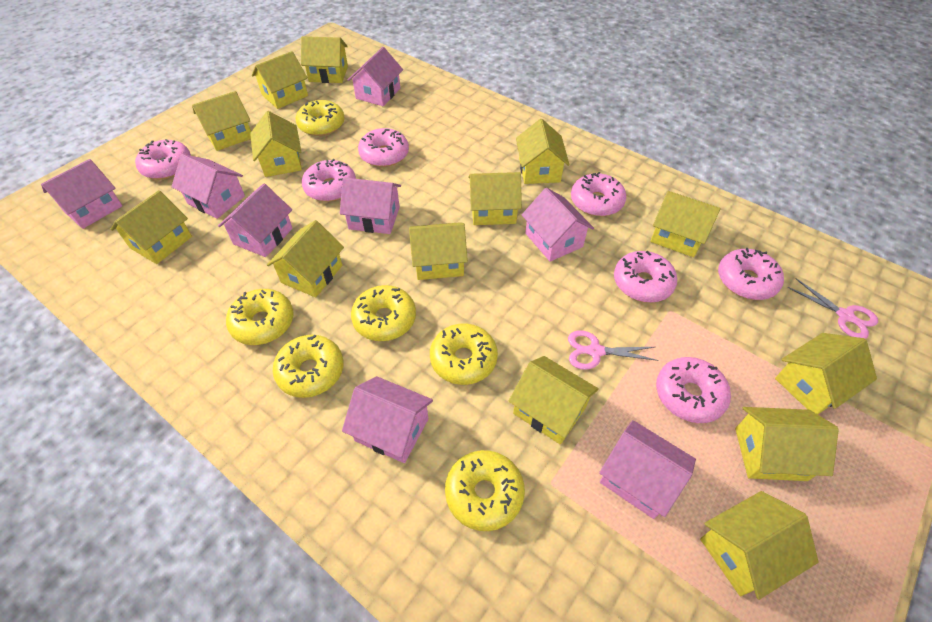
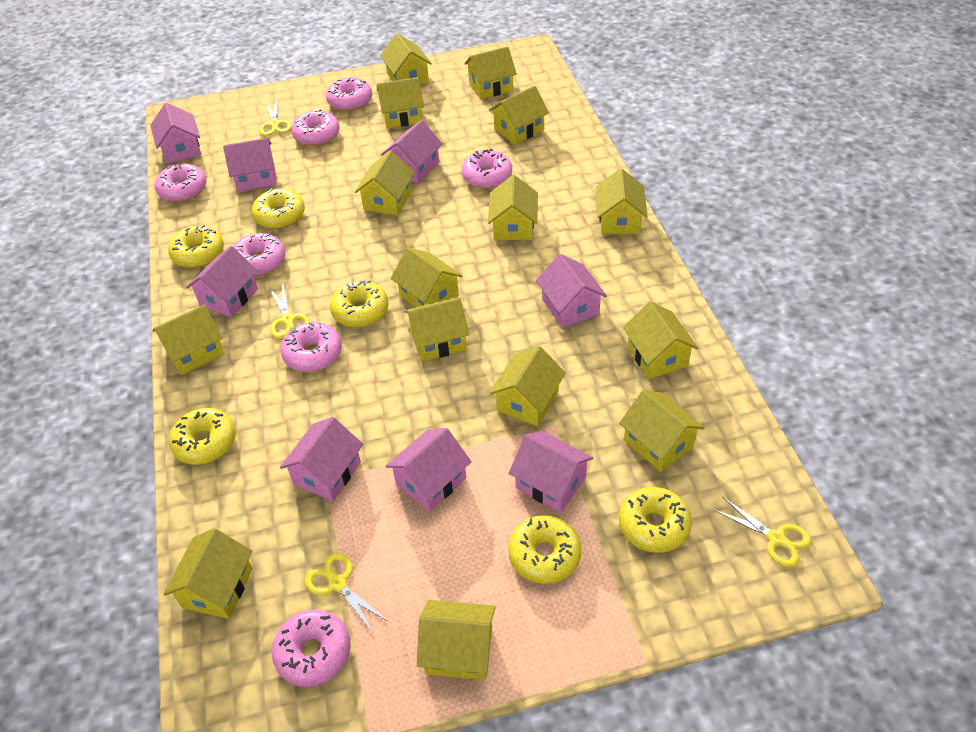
pink scissors: [568,330,659,370] [788,278,878,339] = 2 -> none = 0
yellow house: [111,190,192,264] [192,91,251,151] [250,111,302,177] [252,51,308,109] [267,220,344,297] [301,36,348,83] [409,222,468,280] [468,172,522,225] [509,356,599,444] [516,119,570,184] [650,191,721,257] [700,491,818,600] [735,407,839,481] [775,333,877,414] = 14 -> [152,305,225,375] [164,528,253,619] [355,151,415,216] [377,77,424,129] [380,33,432,84] [391,247,463,307] [404,298,470,362] [417,600,496,680] [464,46,517,99] [488,175,538,240] [489,86,549,145] [489,346,566,426] [596,169,648,234] [619,390,705,472] [623,301,698,379] = 15
yellow scissors: none = 0 -> [259,99,292,136] [269,285,310,339] [305,553,387,633] [713,497,812,567] = 4

